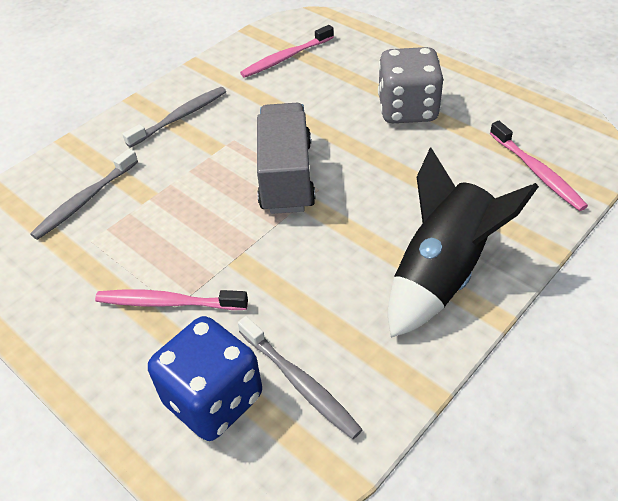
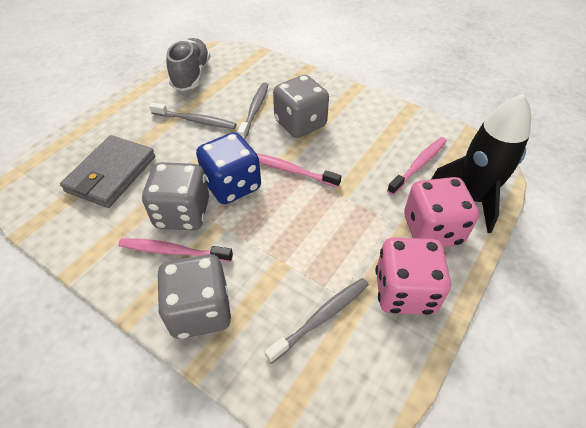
grey dice: [378,47,443,123] = 1 -> [142,162,209,230] [157,254,231,339] [273,75,329,138] = 3
grey shoe: none = 0 -> [166,38,211,91] = 1
grey truck: [257,103,316,214] = 1 -> none = 0
grey wallet: none = 0 -> [60,135,155,208] = 1
pink dice: none = 0 -> [376,238,451,315] [404,177,479,247] = 2

